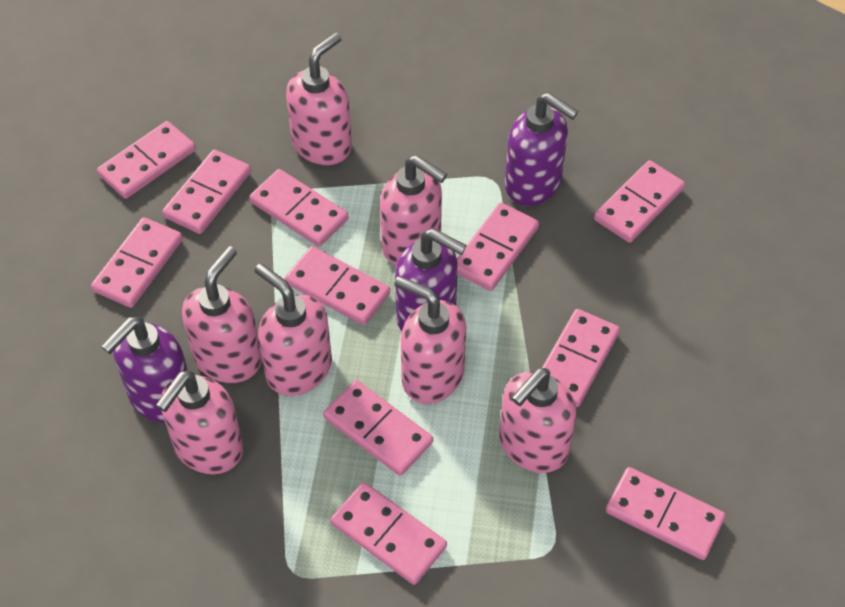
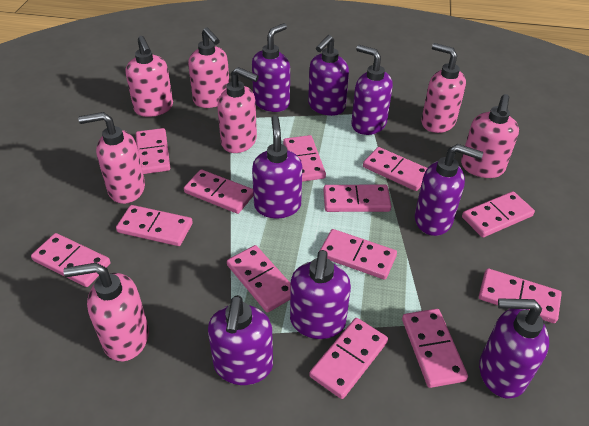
pink domino: [91,217,183,308] [97,121,196,199] [162,149,251,234] [249,169,349,247] [285,246,390,325] [323,380,433,476] [330,482,447,585] [457,203,539,291] [542,309,620,407] [594,160,685,243] [606,467,726,560] = 11 -> [31,233,111,287] [116,205,193,246] [136,128,170,174] [184,170,253,214] [227,245,291,313] [283,135,326,182] [309,318,388,399] [320,229,397,280] [323,185,391,212] [363,147,427,191] [402,309,468,388] [462,191,535,237] [479,268,562,323] = 13
purple soap dispenser: [101,317,188,423] [395,228,467,331] [505,92,578,206] = 3 -> [208,295,273,385] [252,23,290,112] [252,115,302,218] [290,250,351,339] [308,35,349,116] [351,45,393,135] [415,144,483,236] [479,298,549,398] = 8

